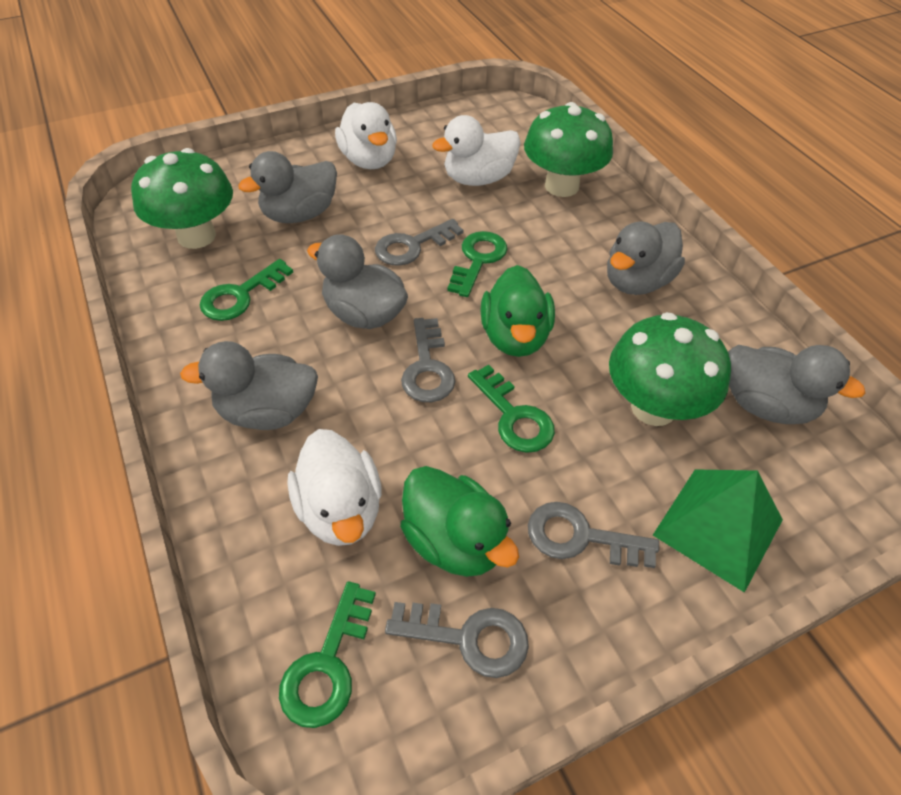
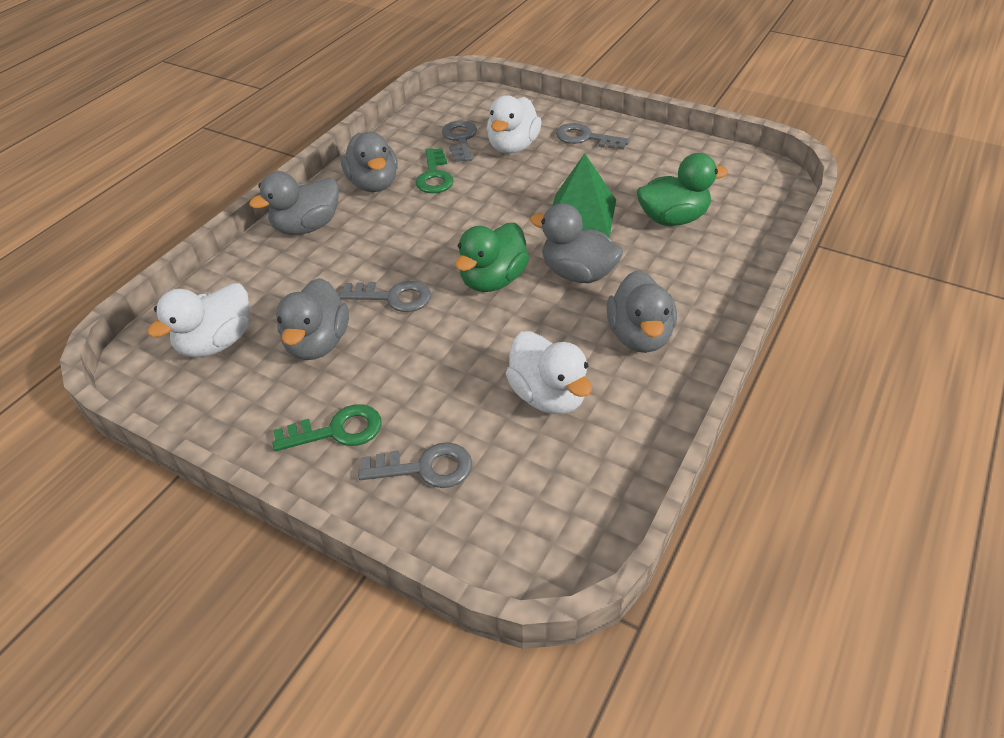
green key: [200,259,293,321] [279,581,376,728] [447,231,507,297] [468,365,555,453] = 4 -> [272,404,382,451] [416,148,454,193] = 2
green mushroom: [131,148,233,249] [524,102,613,197] [609,312,731,426] = 3 -> none = 0

